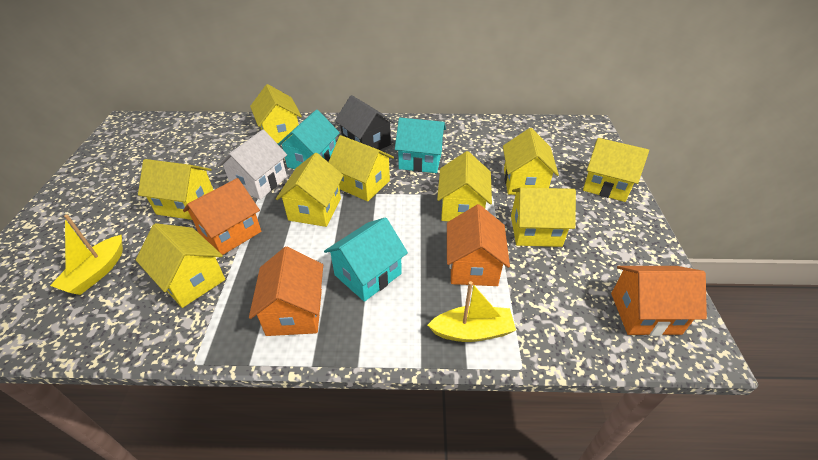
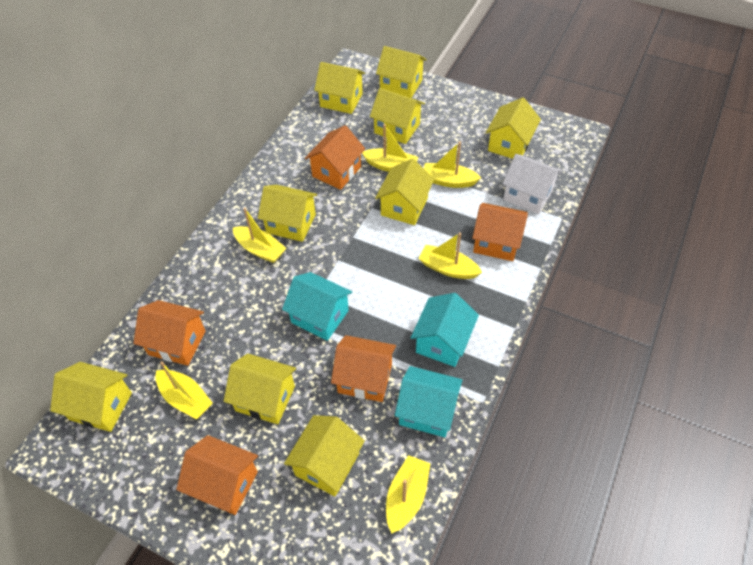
black house: [335,95,395,150] = 1 -> none = 0
orange house: [183,178,261,255] [249,246,323,336] [447,204,510,286] [611,266,707,336] = 4 -> [133,300,206,366] [176,435,258,515] [305,125,365,190] [331,335,396,402] [472,203,528,261] = 5
yellow boat: [50,215,123,295] [428,281,516,342] = 2 -> [155,361,213,419] [233,208,286,263] [362,124,418,172] [386,455,431,534] [418,232,482,279] [424,141,481,188] = 6

